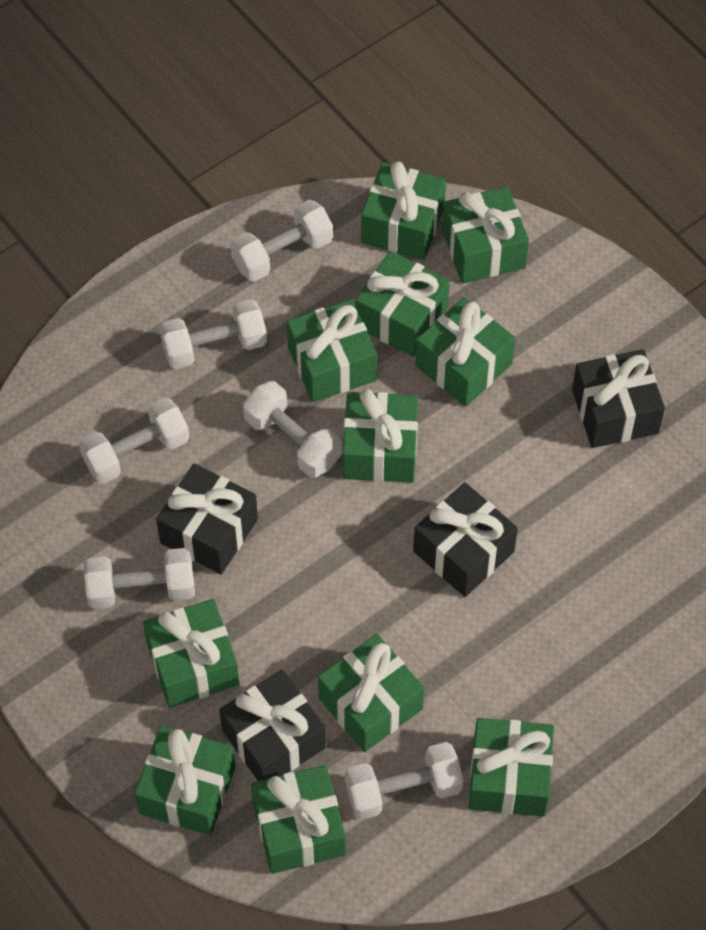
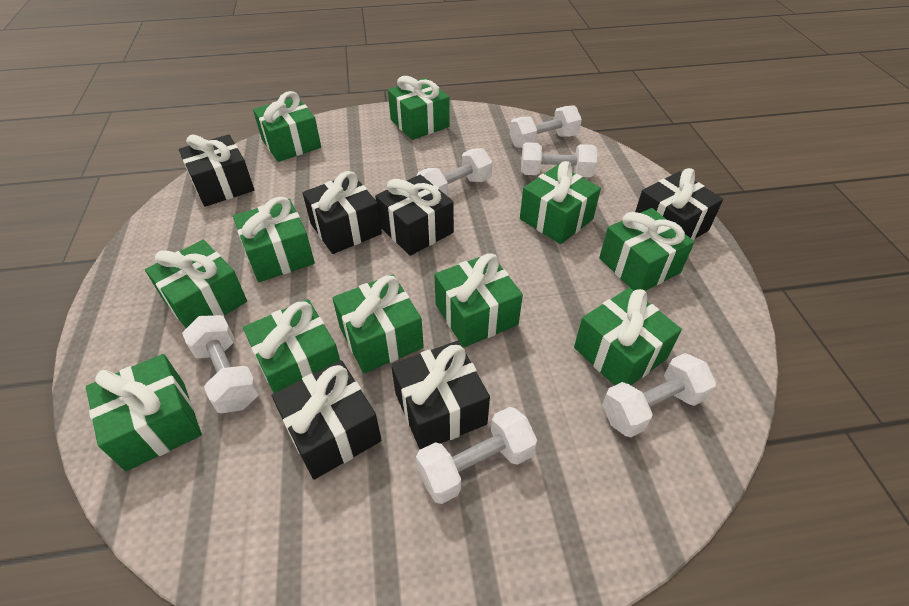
black gift: [156,463,258,574] [219,670,326,781] [413,482,518,597] [572,349,665,448] = 4 -> [179,134,254,207] [272,360,381,480] [303,171,382,254] [375,175,454,256] [391,341,490,449] [635,168,723,240] = 6

